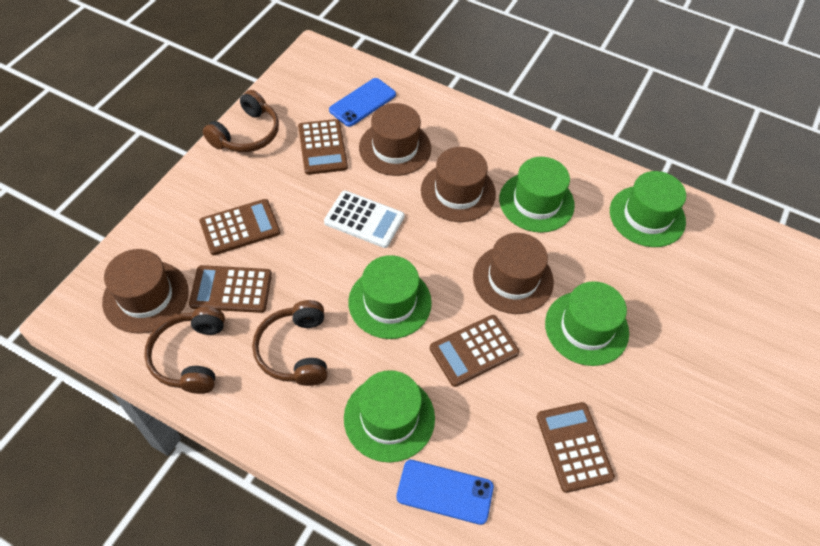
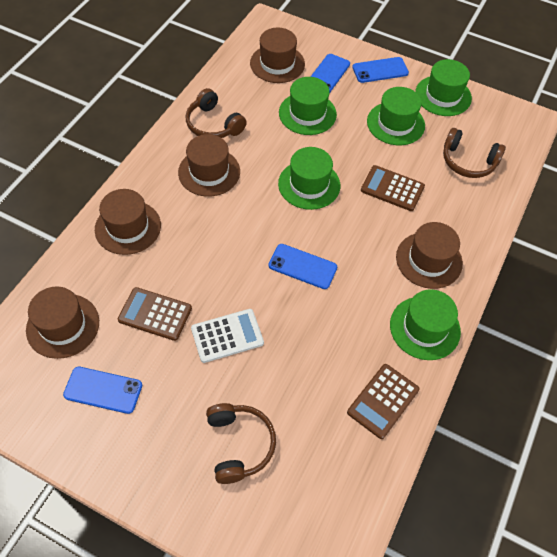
blue phone: [329,78,396,127] [396,460,494,525] = 2 -> [63,367,142,414] [268,244,337,289] [311,54,350,92] [352,57,409,83] = 4
brown calculator: [189,265,272,313] [199,199,280,255] [298,119,348,175] [430,315,519,387] [537,402,615,493] = 5 -> [118,287,192,341] [347,364,420,439] [361,165,425,211] = 3
brown hat: [102,249,189,333] [359,103,431,176] [421,147,496,222] [473,233,554,314] = 4 -> [26,287,99,359] [95,189,161,255] [178,134,240,197] [250,28,305,83] [396,222,463,289] = 5

